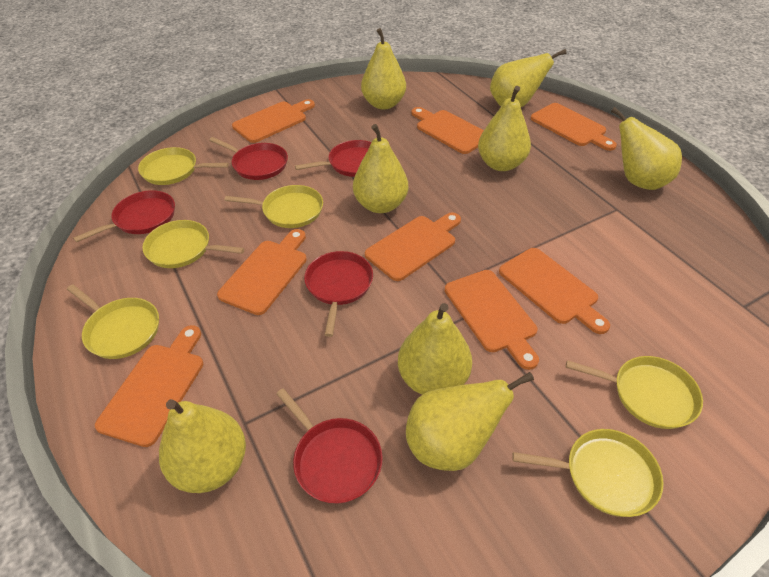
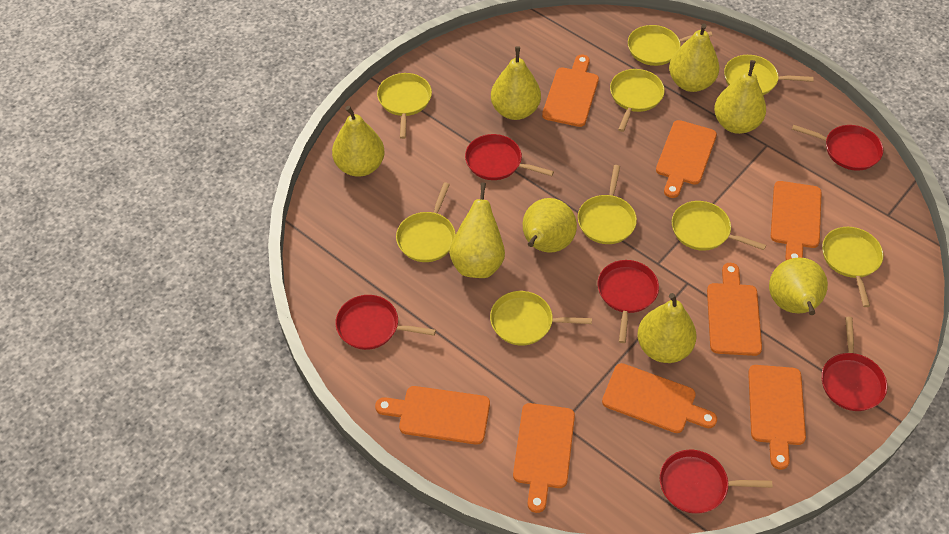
red pan: [73,190,175,242] [209,137,288,180] [276,388,383,504] [295,140,371,177] [304,251,373,337] = 5 -> [335,295,436,350] [465,134,554,180] [598,260,659,343] [660,450,772,514] [792,125,883,171] [821,317,887,411] = 6
yellow pan: [67,284,159,359] [138,147,229,185] [142,220,244,268] [224,185,323,228] [512,429,664,517] [566,356,703,429] = 6 -> [377,73,432,139] [396,182,456,262] [490,291,592,346] [578,165,637,244] [610,69,665,132] [628,25,712,66] [672,201,766,251] [724,55,814,95] [822,227,884,307] = 9

